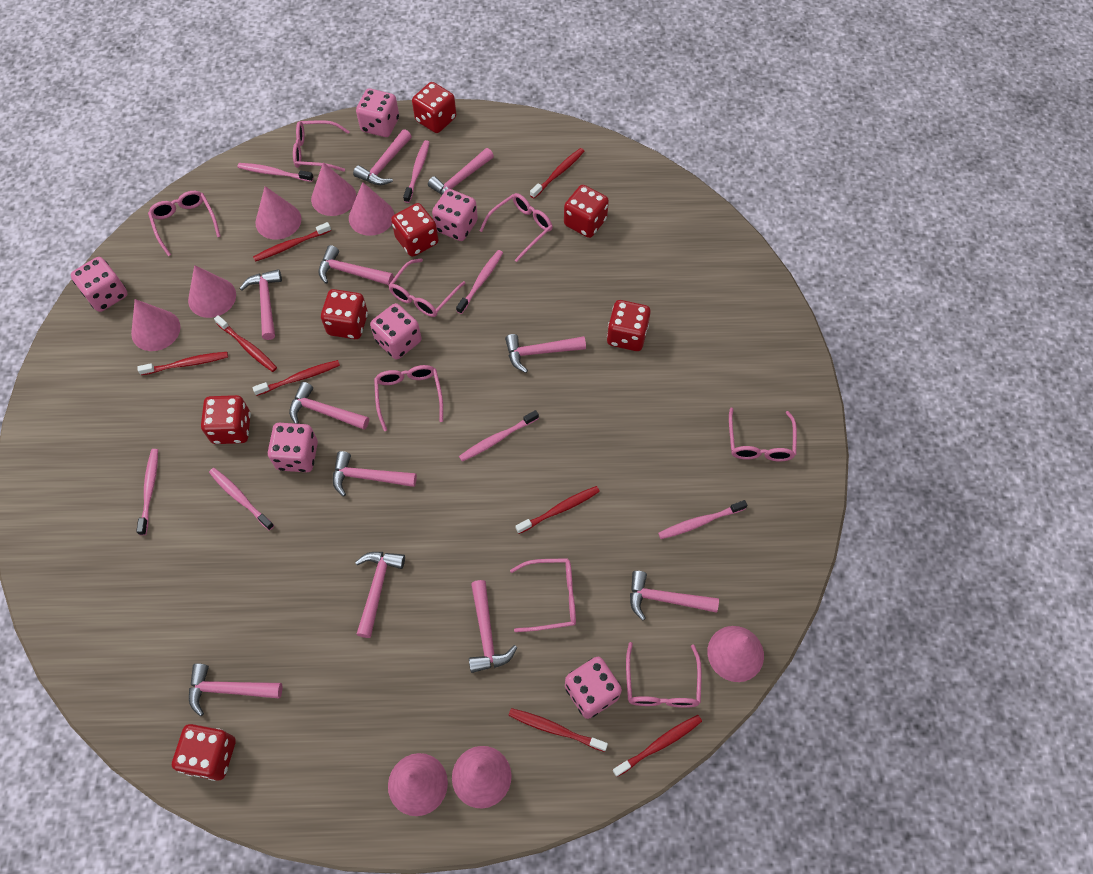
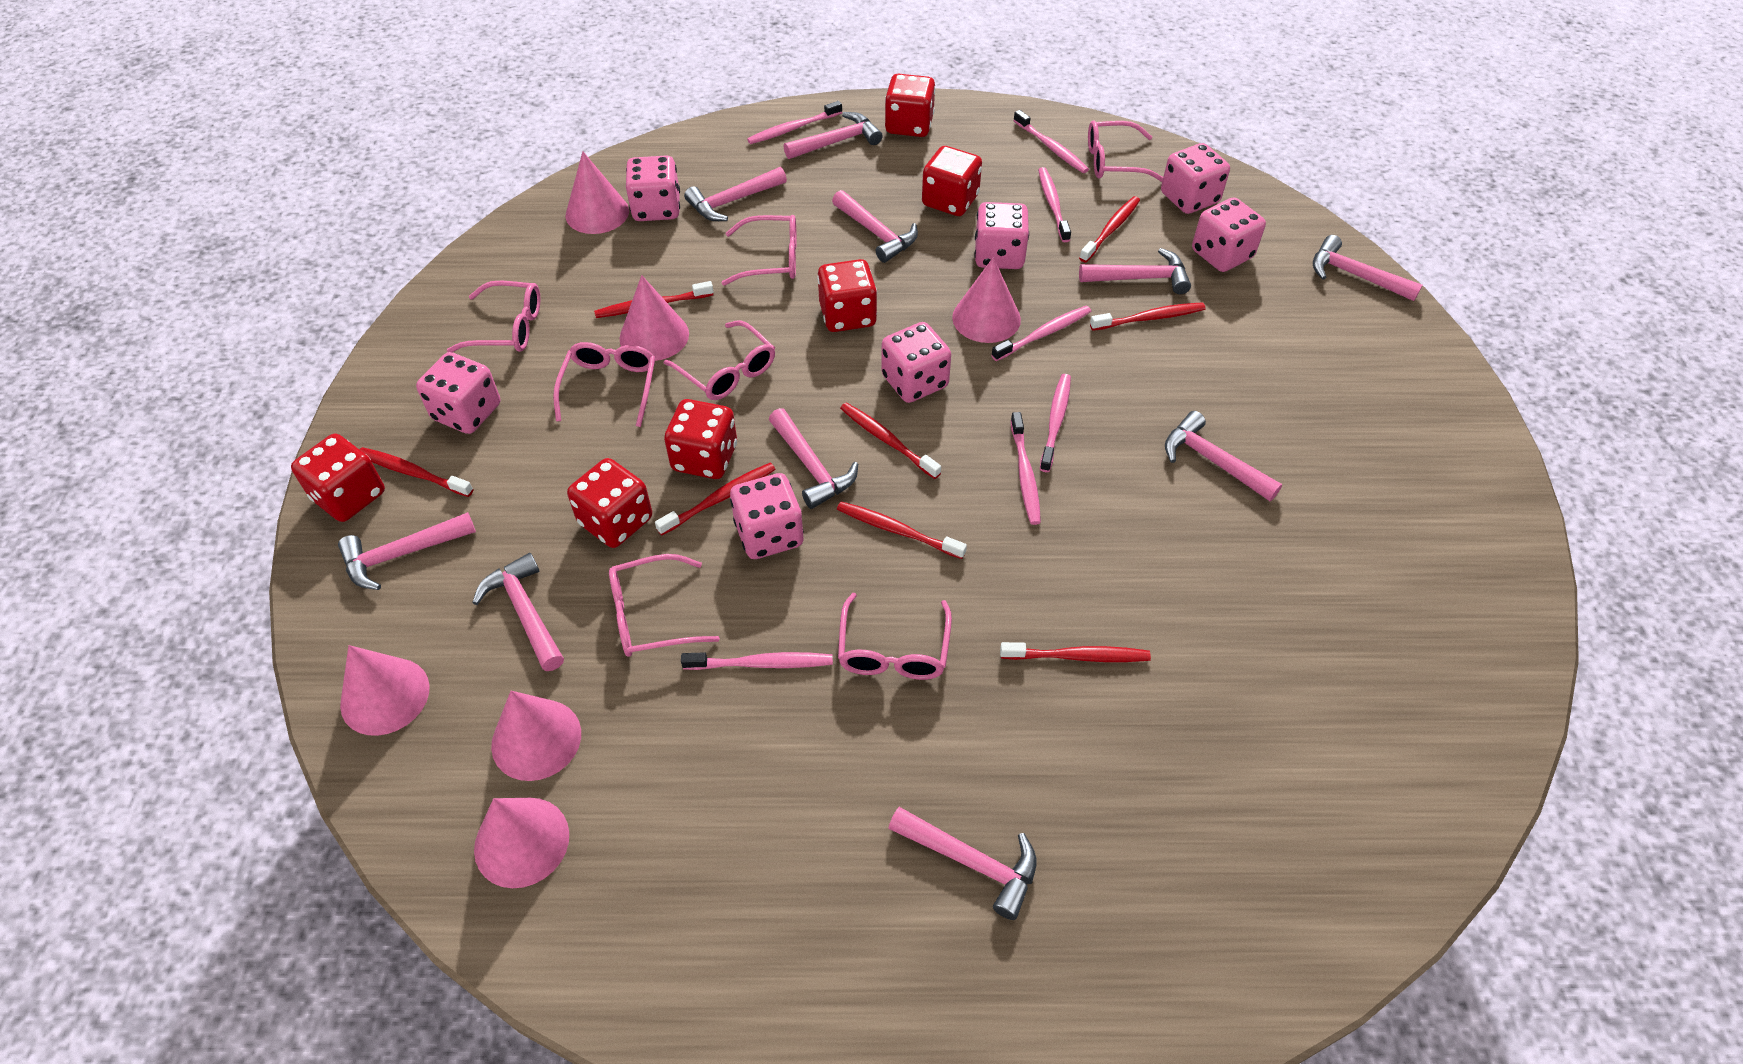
pink cone: [131,299,181,351] [188,265,236,318] [255,186,301,239] [311,162,356,216] [349,182,394,236] [388,753,448,816] [452,746,512,808] [707,626,764,682] = 8 -> [340,645,430,736] [474,798,569,888] [491,691,581,781] [566,152,629,234] [619,275,689,361] [952,257,1021,343] = 6
pink dice: [71,257,128,312] [268,423,318,472] [356,89,399,137] [370,303,422,359] [432,189,478,241] [565,657,622,719] = 6 -> [416,352,500,434] [626,155,680,221] [730,473,804,559] [881,322,951,403] [974,202,1029,269] [1161,143,1230,214] [1192,197,1266,272] = 7
pink glasses: [148,191,221,256] [293,120,350,172] [374,365,443,431] [388,258,466,317] [479,193,553,262] [510,558,576,632] [626,642,702,708] [729,408,797,461] = 8 -> [447,281,540,352] [553,342,655,427] [609,554,720,657] [664,320,775,400] [722,215,797,286] [838,593,952,680] [1088,120,1163,182] = 7
pink hammer: [189,663,282,716] [240,269,282,340] [289,382,369,430] [319,245,393,285] [333,451,417,497] [353,129,412,185] [355,552,405,638] [428,148,494,195] [469,580,517,673] [505,334,586,373] [630,571,719,621] = 11 -> [338,512,476,590] [472,553,564,671] [684,167,787,221] [769,408,858,509] [784,112,883,159] [832,190,918,263] [888,807,1036,920] [1079,248,1191,294] [1165,411,1282,501] [1313,235,1423,301] = 10
red dice: [172,724,236,781] [201,395,251,444] [321,289,368,339] [391,203,438,257] [412,82,456,133] [564,185,609,238] [607,300,651,351] = 7 -> [291,434,385,522] [567,458,652,548] [664,399,737,479] [817,259,877,332] [885,74,936,137] [922,146,982,216] = 6

